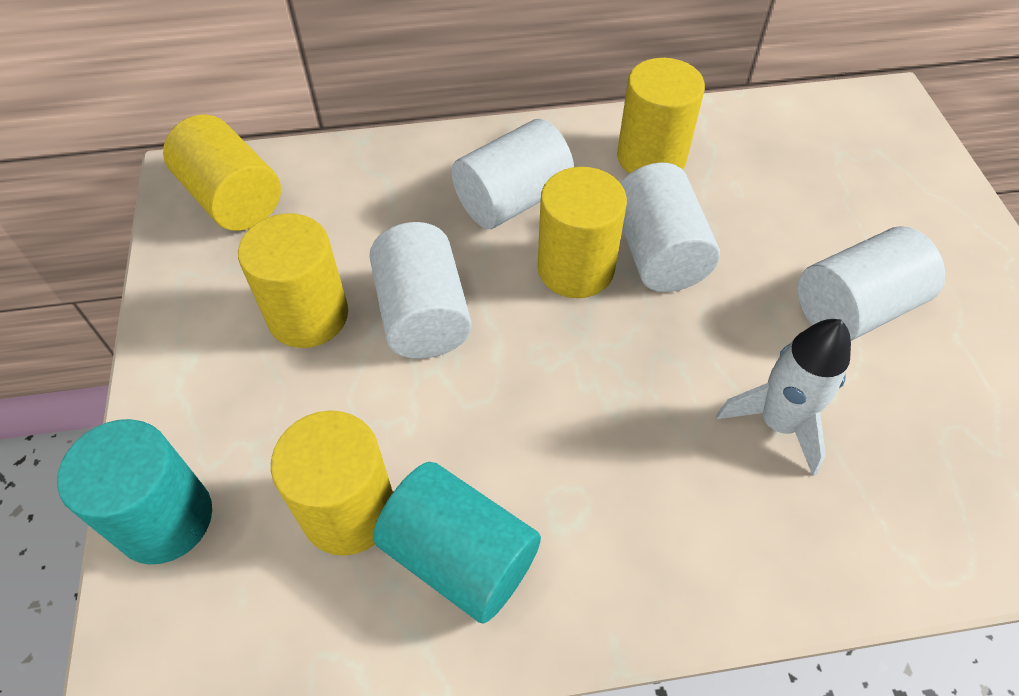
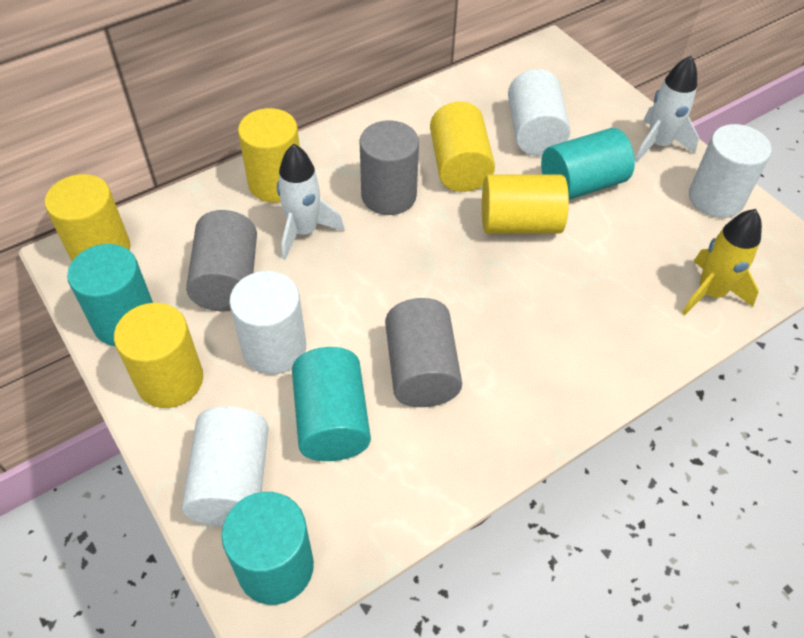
grey cylinder: none = 0 -> [186,210,257,311] [360,120,419,215] [385,298,462,407] = 3
turquoise cylinder: [57,419,212,564] [373,462,541,624] = 2 -> [67,244,153,346] [221,492,314,605] [292,347,371,461] [541,128,635,200] = 4
white rocket: [716,319,851,476] = 1 -> [277,144,345,260] [635,56,699,162] = 2
yellow rocket: none = 0 -> [682,209,762,315] = 1

